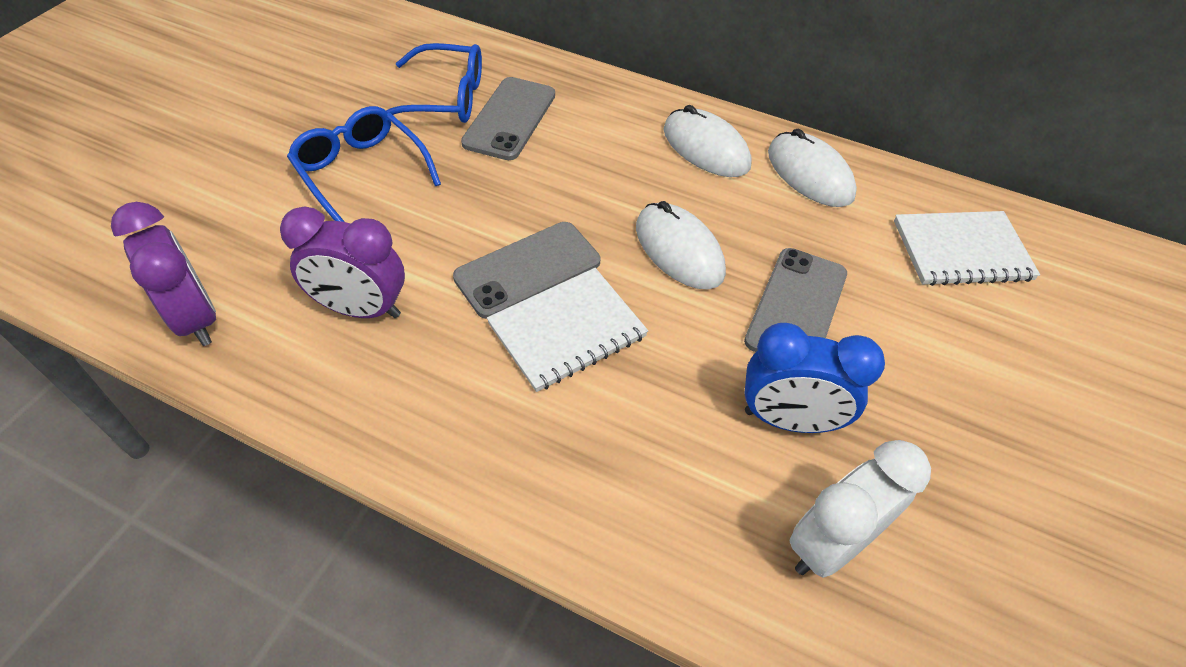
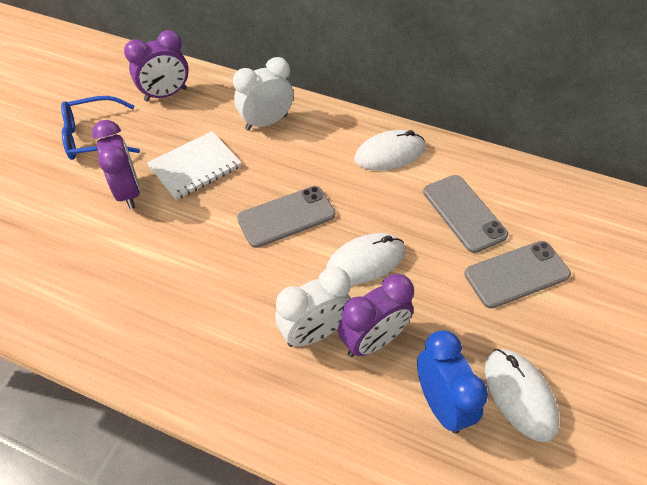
blue glasses: [287,106,441,222] [386,43,482,123] = 2 -> [61,96,140,160] = 1
purple clock: [111,202,216,346] [280,206,405,318] = 2 -> [92,120,140,209] [124,30,189,101] [338,274,414,357] = 3
white clock: [790,440,931,578] = 1 -> [233,57,293,131] [275,267,351,347] = 2
white notebook: [487,268,648,392] [894,211,1040,286] = 2 -> [147,131,242,200] = 1

